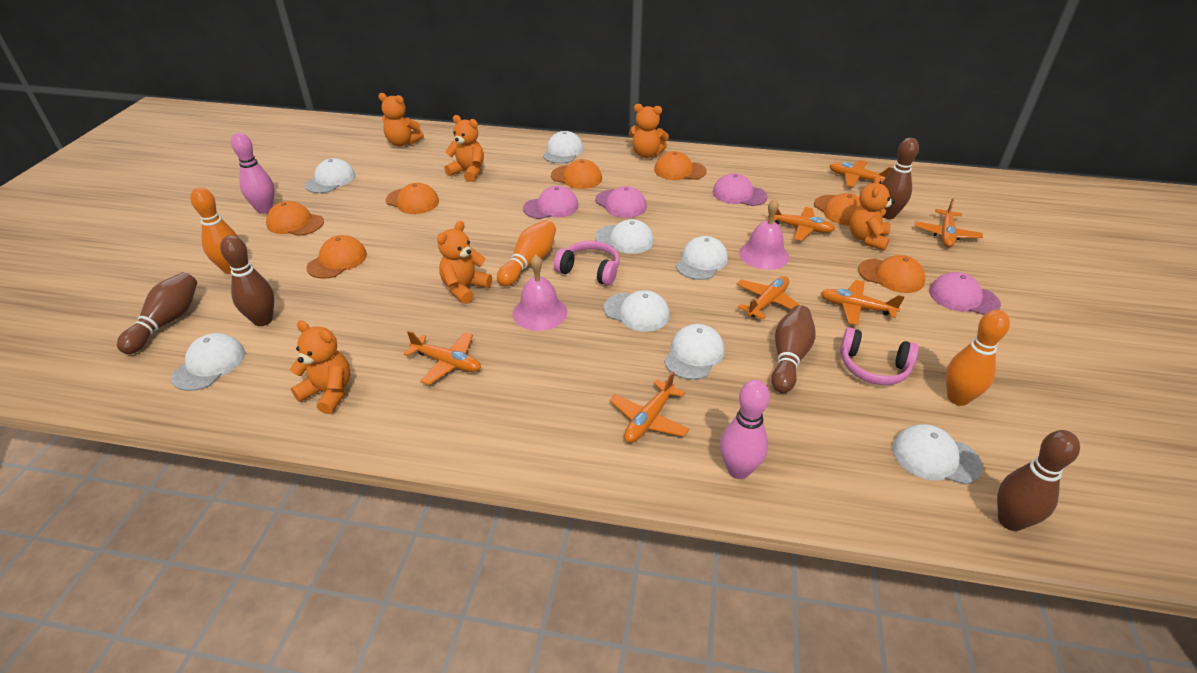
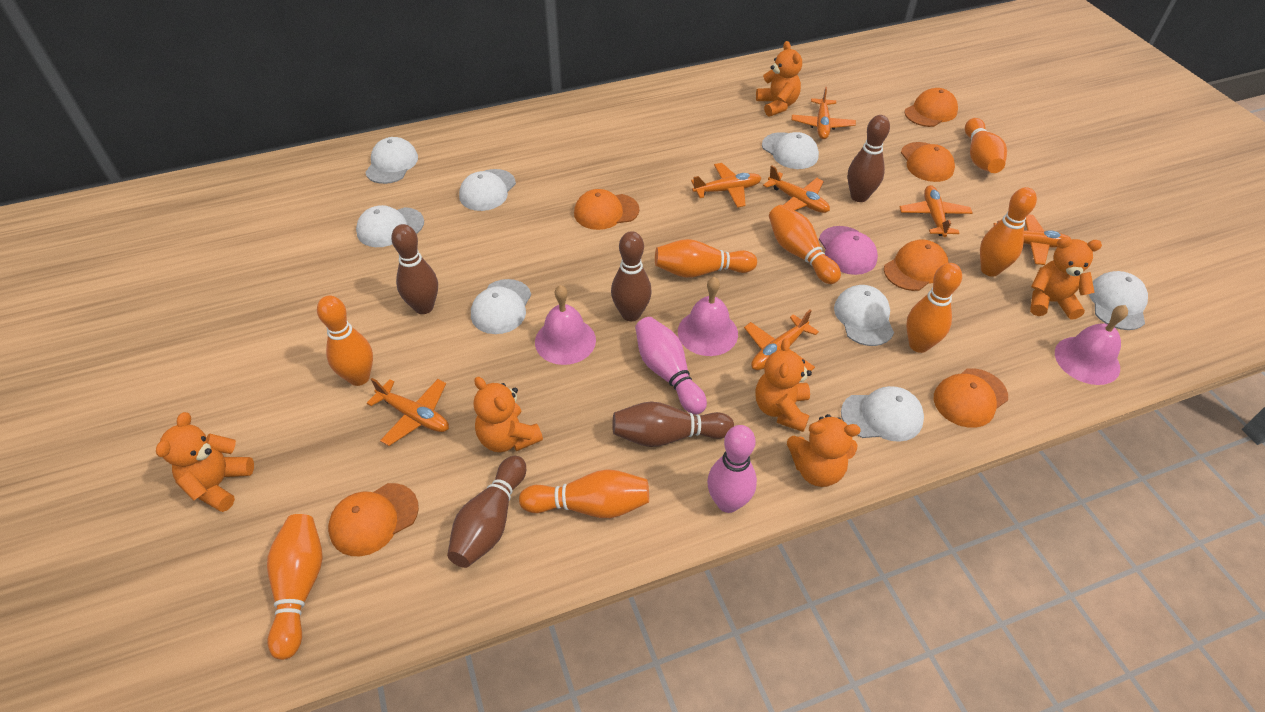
orange bowling pin: [190,187,239,274] [497,220,556,286] [946,310,1010,406] = 3 -> [267,514,323,660] [317,295,373,386] [519,469,649,518] [655,239,757,278] [769,205,841,284] [906,263,962,353] [965,118,1007,173] [980,187,1037,277] = 8
orange cap: [266,201,324,236] [306,235,367,279] [386,183,439,214] [551,159,602,189] [654,151,707,180] [814,193,861,226] [858,255,925,293] = 7 -> [328,483,419,556] [574,189,639,230] [884,240,949,291] [901,142,955,182] [904,88,958,127] [934,368,1008,428] = 6
pink bell: [513,254,567,331] [739,199,789,270] = 2 -> [535,285,596,365] [678,277,738,356] [1055,305,1128,385] = 3
pink cap: [523,186,579,219] [595,186,647,218] [713,173,768,206] [929,272,1001,315] = 4 -> [819,226,878,275] = 1
pink headphones: [554,241,619,286] [840,328,919,385] = 2 -> none = 0

